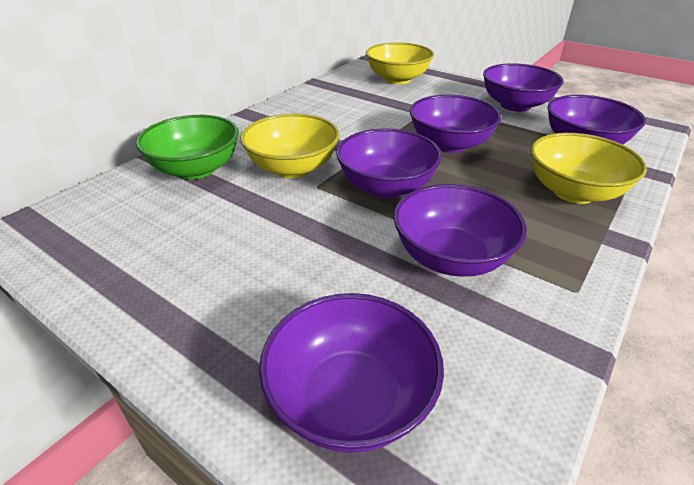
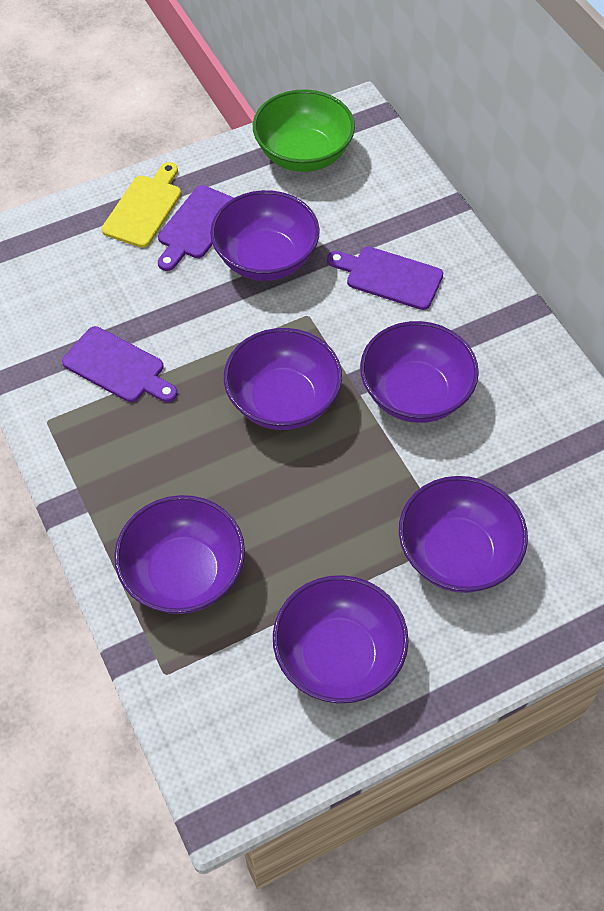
purple cutting board: none = 0 -> [62,326,177,402] [158,185,234,271] [327,247,443,310] = 3
yellow bowl: [240,114,339,178] [366,42,434,84] [531,133,647,204] = 3 -> none = 0
yellow cutting board: none = 0 -> [102,162,181,248] = 1

